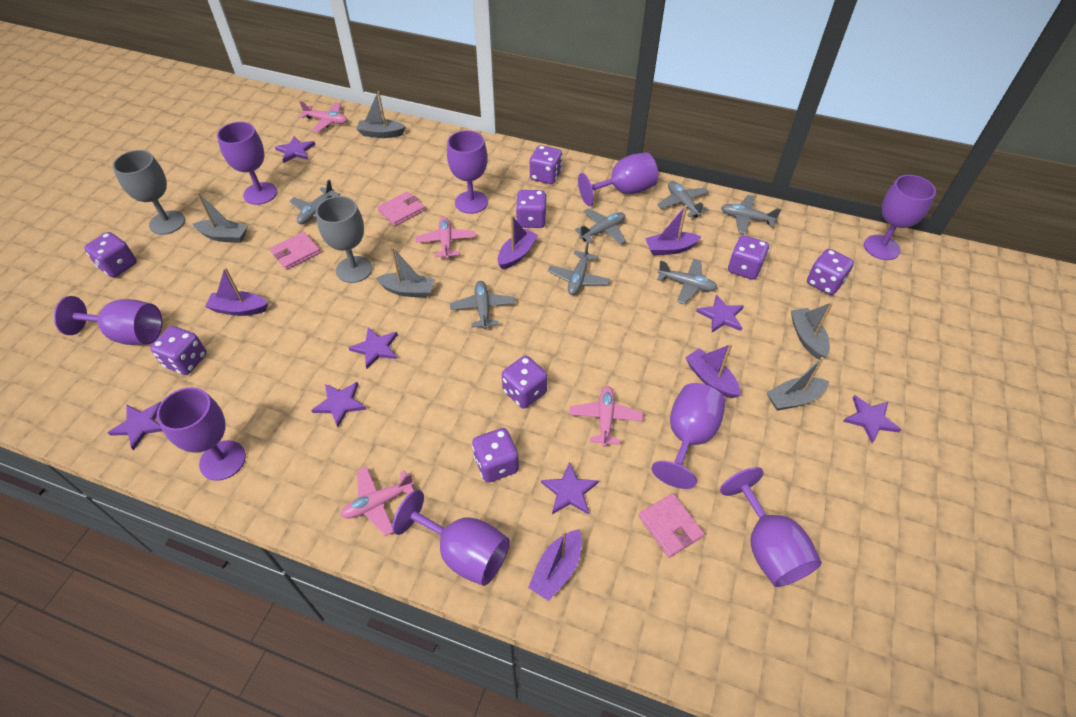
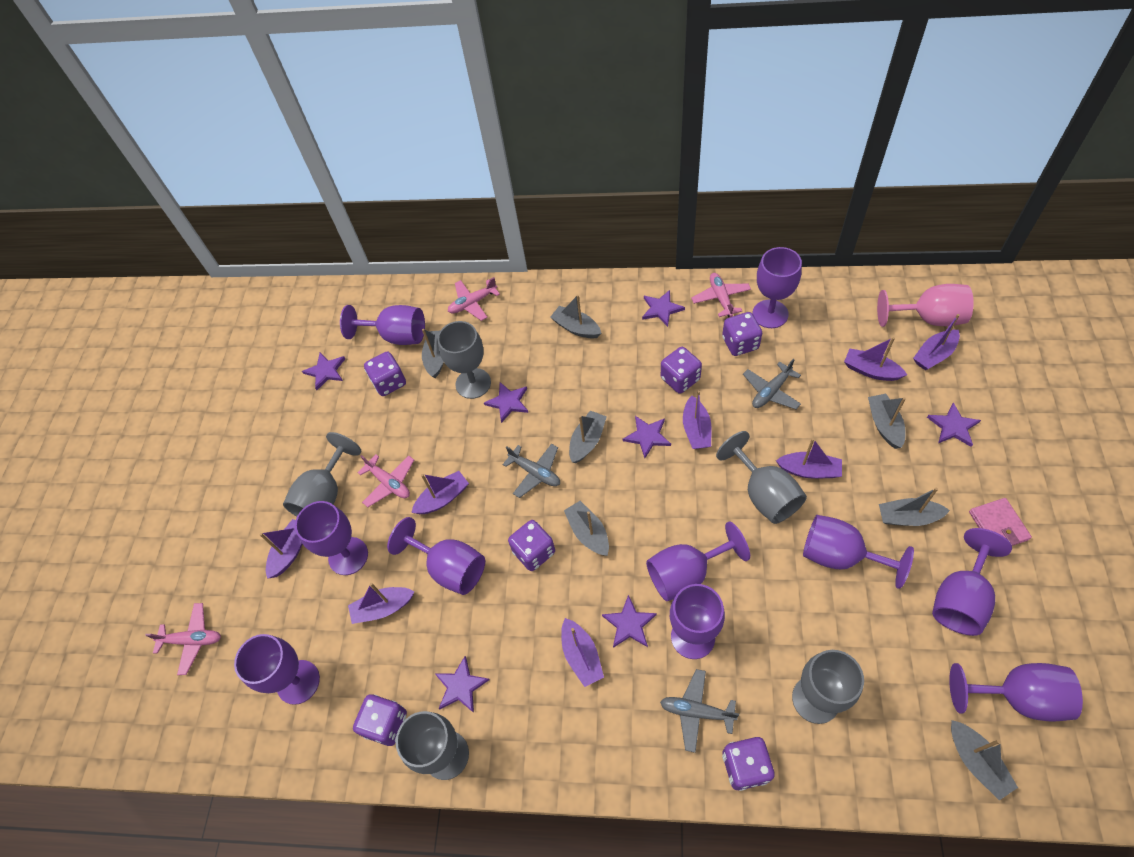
grey boat: [193,192,248,243] [356,91,406,138] [376,247,435,297] [766,357,829,411] [791,302,833,360] = 5 -> [422,329,444,378] [550,295,601,339] [564,501,609,556] [569,411,607,463] [868,394,906,449] [879,488,950,526] [951,720,1018,800] = 7
grey goblet: [113,150,185,235] [316,196,373,283] = 2 -> [283,432,361,517] [396,711,469,780] [437,321,491,399] [716,431,807,524] [792,650,864,724] = 5
grey plane: [289,179,341,224] [450,281,515,329] [548,242,610,295] [575,208,626,245] [657,181,709,218] [657,259,717,304] [721,195,781,234] = 7 -> [502,444,560,498] [660,669,739,753] [743,359,801,409] = 3
pink goblet: none = 0 -> [877,284,974,327] = 1
pink wallet: [270,232,321,270] [377,192,425,226] [639,493,704,558] = 3 -> [969,498,1032,546] = 1
purple boat: [205,267,268,316] [498,215,538,270] [528,529,582,601] [645,205,701,255] [685,344,741,398] = 5 -> [259,519,302,579] [348,583,415,624] [411,471,469,514] [561,618,604,687] [683,391,711,449] [776,438,842,478] [844,337,907,381] [913,314,960,370] = 8
purple dice: [84,232,137,278] [150,326,207,375] [472,428,519,483] [502,356,548,408] [516,190,547,228] [530,145,562,184] [728,235,769,280] [807,249,854,295] = 8 -> [353,694,407,746] [364,351,406,396] [508,520,555,571] [661,347,702,394] [722,312,762,356] [722,737,775,791] = 6
purple goblet: [54,296,162,345] [157,387,246,481] [217,122,277,205] [392,490,510,586] [447,130,488,214] [578,152,658,206] [651,383,725,489] [720,467,822,587] [864,175,936,260] = 9 -> [234,634,320,705] [295,501,368,575] [340,305,425,345] [387,517,485,595] [646,522,750,601] [670,584,725,659] [752,247,802,328] [803,515,914,589] [932,528,1012,636] [949,663,1083,722] = 10

